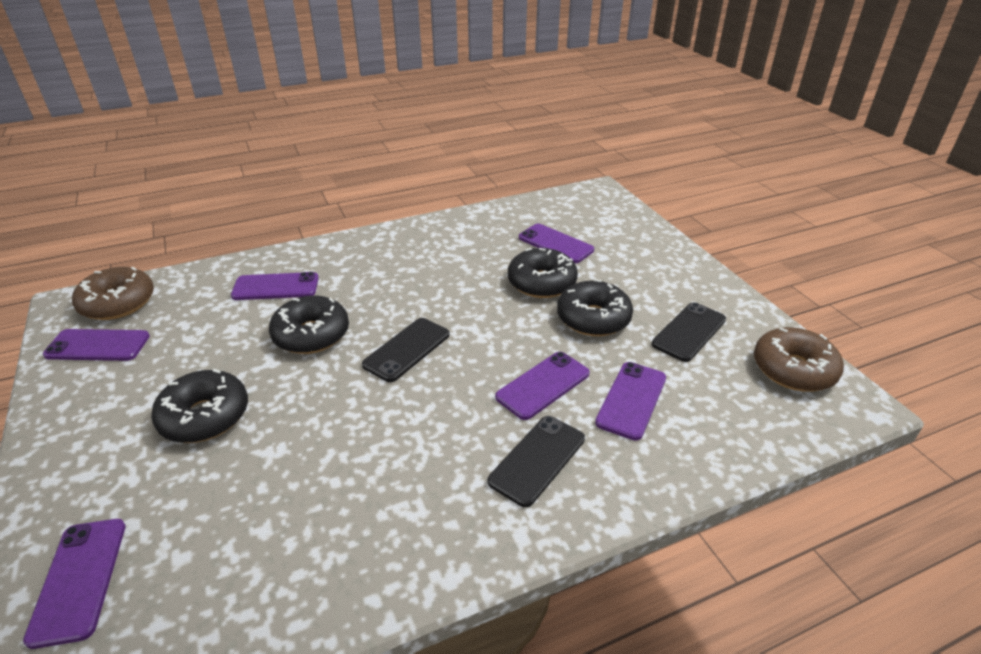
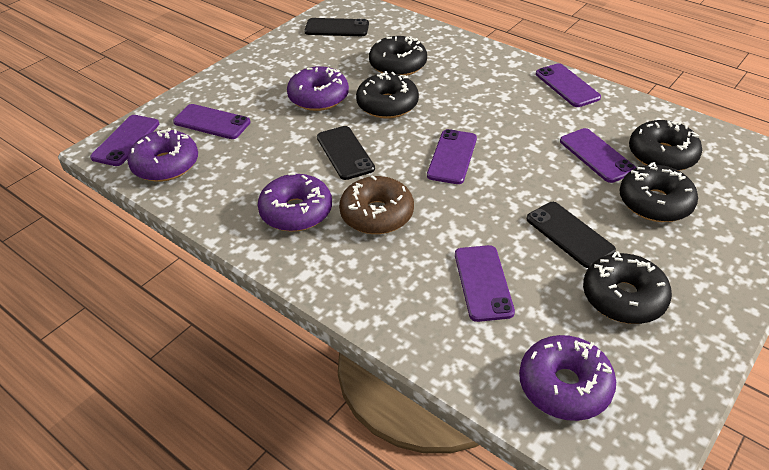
black donut: [151,369,248,443] [269,295,349,354] [508,248,578,298] [557,279,633,336] = 4 -> [356,71,419,119] [369,36,427,76] [583,251,672,324] [619,162,698,222] [629,120,702,171] = 5
brown donut: [72,267,154,320] [754,327,844,391] = 2 -> [339,175,414,234] = 1
purple donut: none = 0 -> [127,128,198,182] [258,173,332,232] [287,66,349,111] [519,335,616,421] = 4

